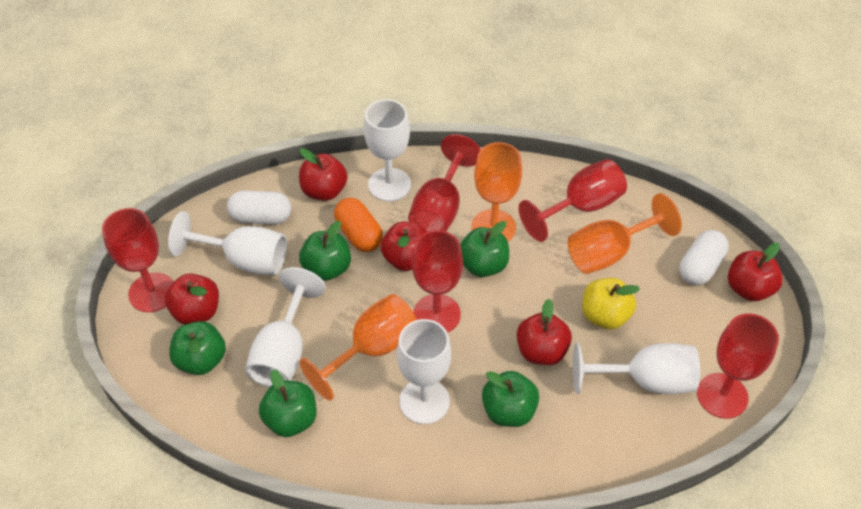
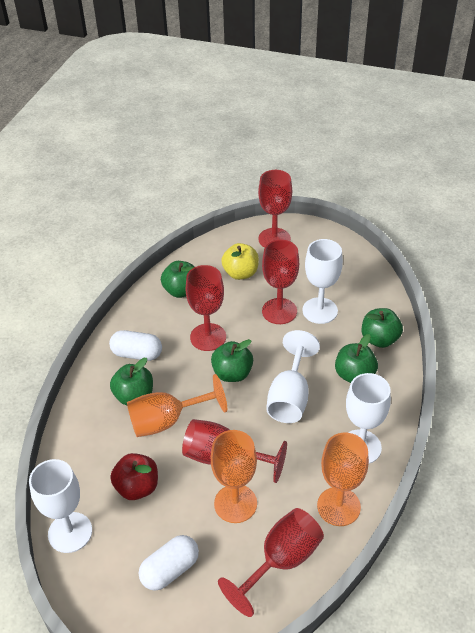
orange capsule: [334,198,383,252] = 1 -> none = 0
red apple: [165,273,219,325] [299,148,347,201] [381,222,428,271] [517,299,572,365] [728,243,783,301] = 5 -> [110,453,158,500] = 1
white goblet: [168,211,287,276] [245,267,326,387] [364,99,411,202] [397,319,451,424] [573,343,700,394] = 5 -> [29,459,92,553] [266,330,320,423] [302,239,343,324] [346,373,391,464] = 4

